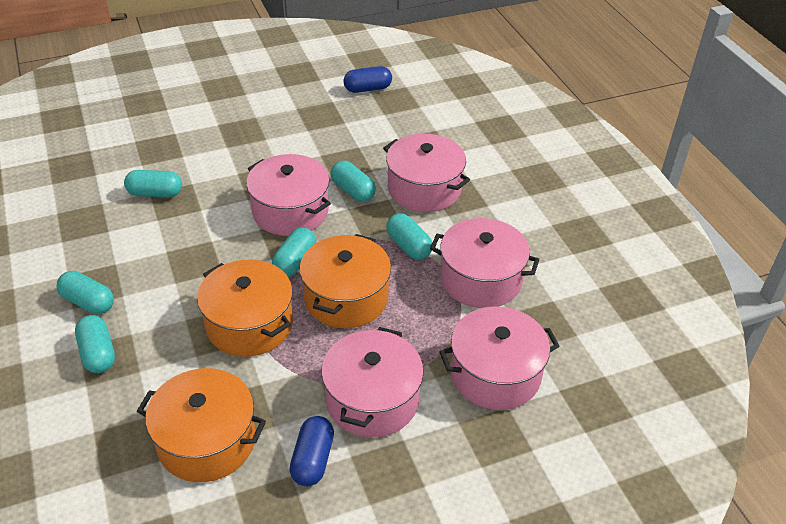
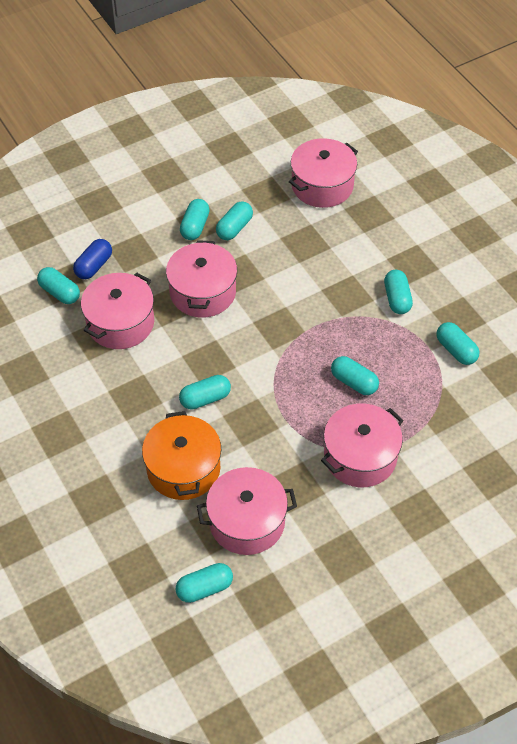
blue capsule: [290,416,334,486] [344,66,392,93] = 2 -> [73,239,112,279] = 1
orange pot: [137,368,266,482] [197,259,293,357] [299,234,391,328] = 3 -> [142,411,221,500] = 1
turquoise capsule: [56,271,114,314] [75,315,115,373] [124,170,182,197] [272,227,316,277] [331,161,376,202] [386,213,432,260] = 6 -> [37,267,80,304] [175,563,233,603] [179,375,231,410] [180,199,210,240] [216,201,253,240] [331,356,379,395] [384,270,413,314] [436,322,480,365] = 8

